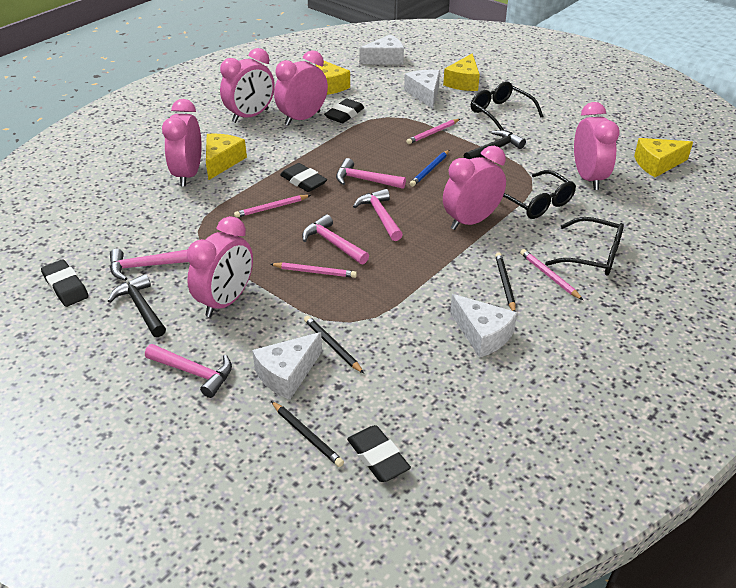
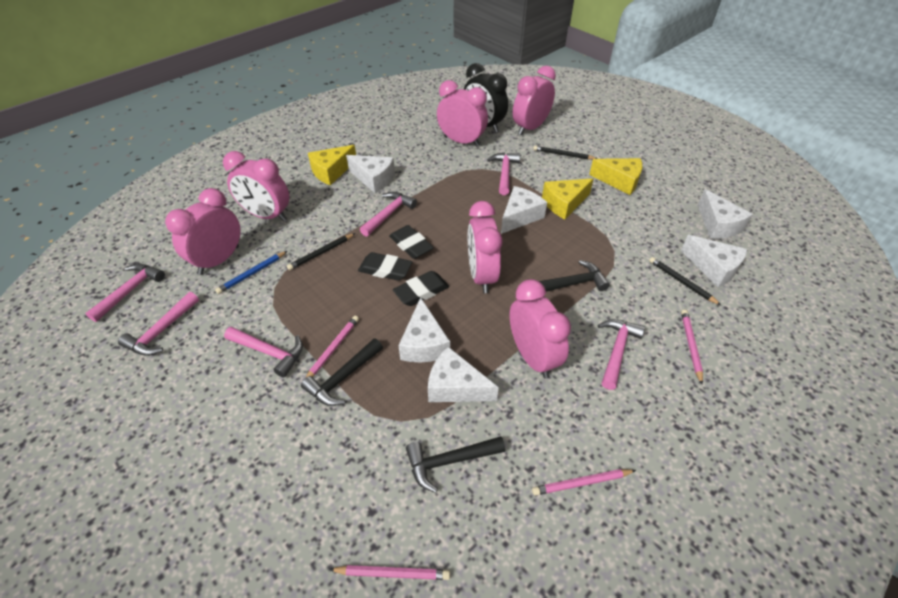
black clock: none = 0 -> [464,63,508,132] = 1
black eraser: [41,259,89,307] [280,163,327,192] [324,99,364,123] [347,425,411,482] = 4 -> [358,252,412,281] [389,225,434,259] [393,271,449,306] = 3
black glasses: [471,81,543,130] [503,170,576,219] [545,217,624,276] = 3 -> none = 0
black hammer: [108,274,166,337] [464,130,526,160] = 2 -> [301,338,383,406] [406,436,505,493] [539,260,610,292] = 3
pink hammer: [110,249,189,281] [145,344,232,398] [302,214,369,264] [336,158,406,189] [353,189,403,241] = 5 -> [85,263,165,322] [118,292,199,356] [224,326,303,378] [360,192,417,236] [487,153,520,195] [598,319,645,390] = 6
white cheese: [252,332,322,400] [359,35,404,64] [404,70,440,109] [450,294,517,358] = 4 -> [346,155,395,193] [398,297,450,362] [428,347,499,402] [501,186,547,234] [681,235,747,287] [698,189,753,239] = 6
yellow cheese: [206,134,247,180] [316,61,350,95] [443,54,480,91] [634,138,693,177] = 4 -> [308,145,356,186] [542,178,593,219] [589,158,642,195] = 3

